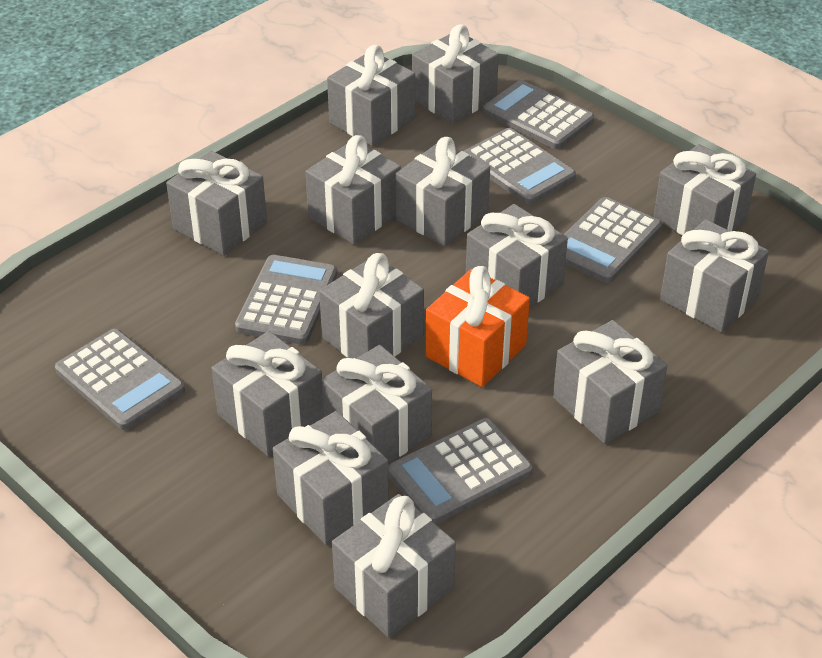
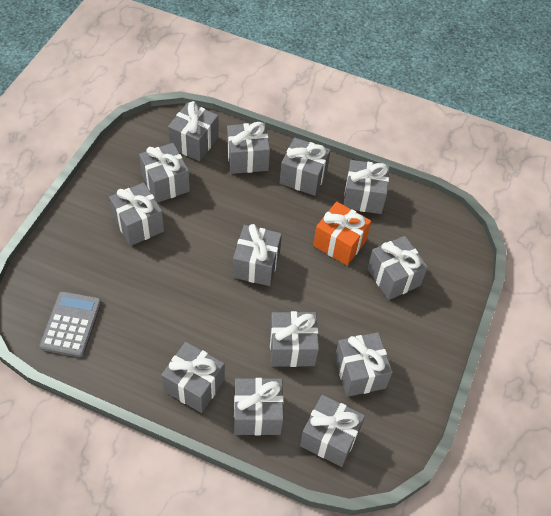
grey calculator: [55,329,185,430] [235,255,337,344] [388,418,533,524] [464,128,576,205] [483,80,594,149] [564,197,662,283] = 6 -> [39,291,102,357] = 1
grey gift: [166,151,267,256] [211,331,324,457] [273,411,389,545] [306,135,401,245] [319,253,424,358] [321,345,432,463] [327,45,415,146] [332,494,456,638] [396,137,490,246] [412,24,499,124] [466,204,568,308] [553,320,667,444] [654,144,756,236] [660,219,769,333] = 14 -> [109,182,164,246] [139,143,190,203] [161,342,224,413] [168,101,219,161] [227,122,270,174] [233,224,282,286] [234,378,284,435] [270,311,319,367] [280,138,331,196] [300,395,365,467] [334,332,393,397] [343,160,390,214] [367,236,428,300] = 13

